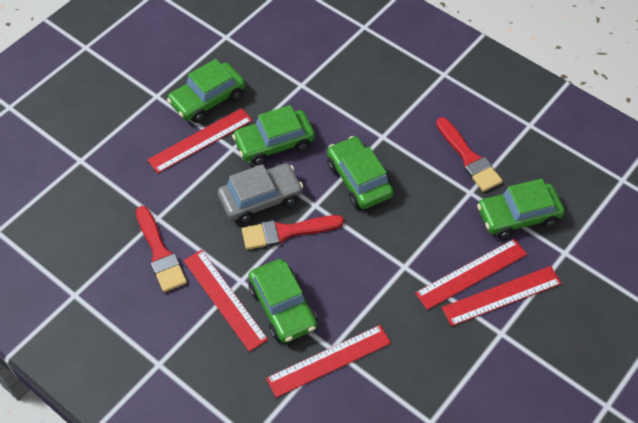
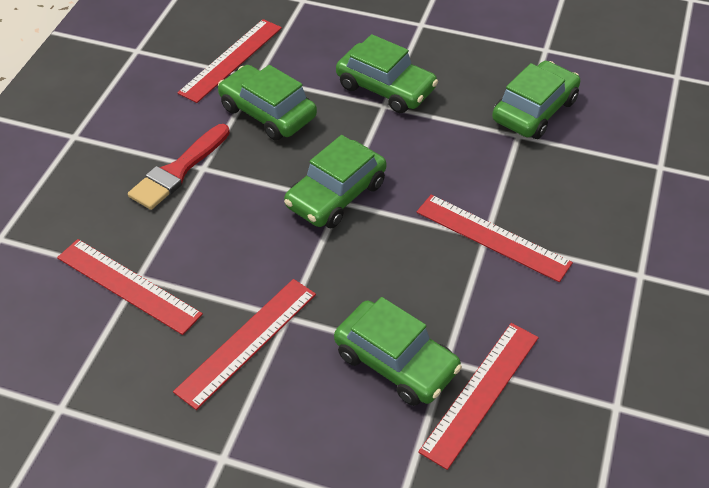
grey car: [218,163,303,224] = 1 -> none = 0
red brush: [136,206,187,292] [242,215,344,250] [436,117,503,192] = 3 -> [128,124,230,210] = 1

